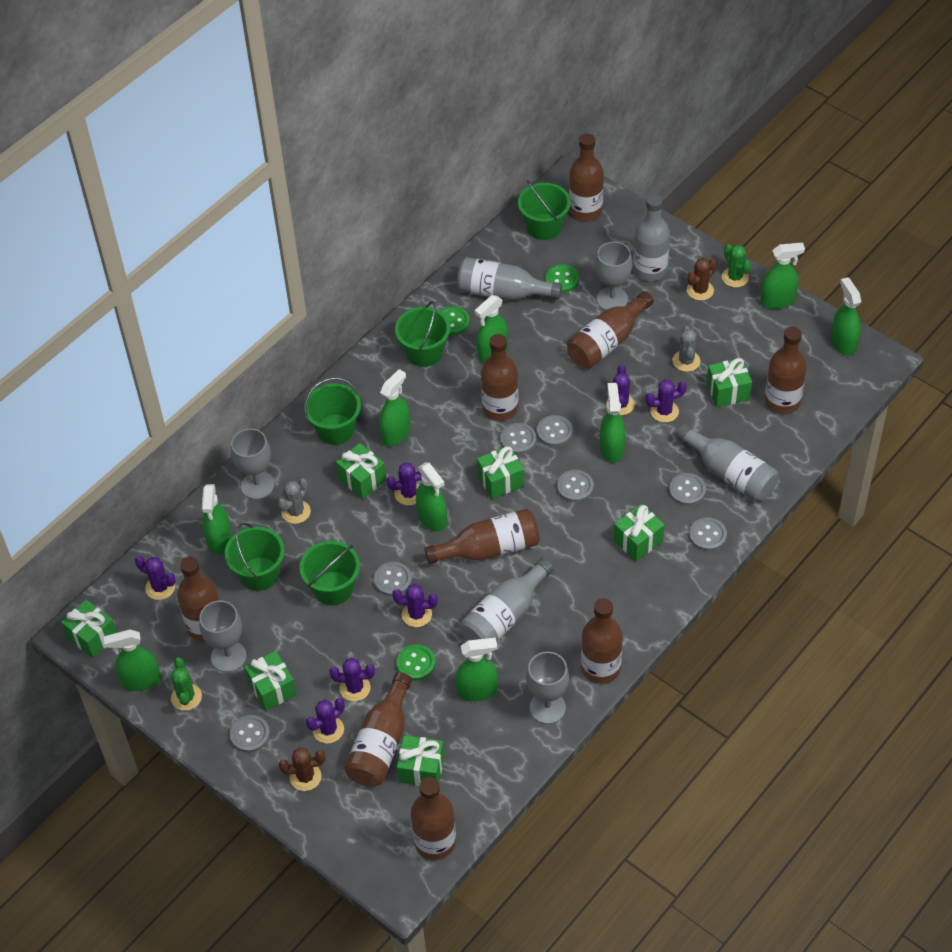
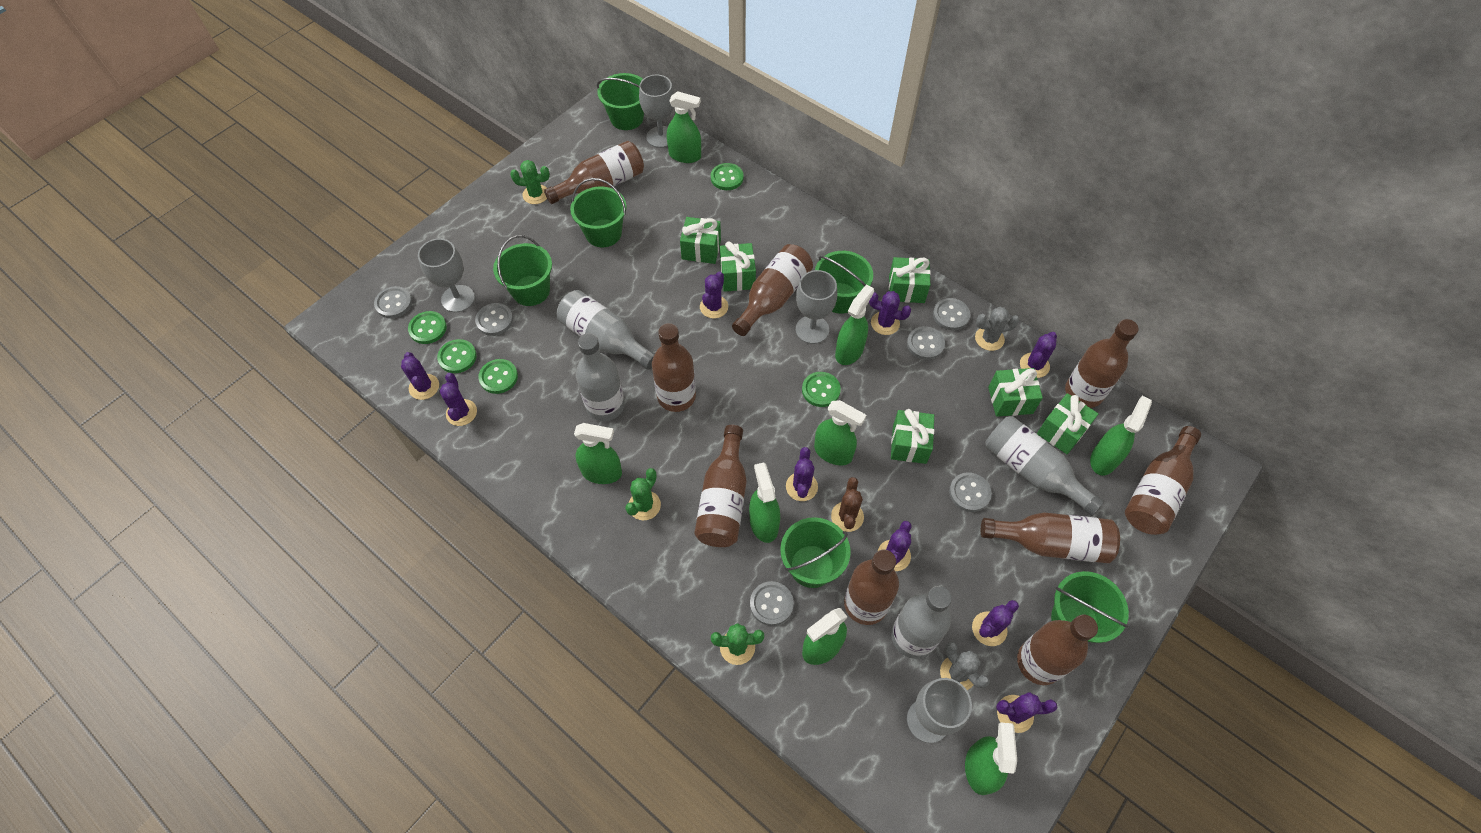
brown cactus: [279,747,325,791] [687,258,717,301] = 2 -> [831,477,864,532] = 1
green bucket: [225,523,285,591] [299,541,360,605] [304,377,361,445] [395,301,450,367] [518,180,571,240] = 5 -> [493,235,552,306] [570,178,626,247] [597,73,644,130] [780,517,851,588] [815,251,873,314] [1051,571,1129,643] = 6
green button: [396,644,435,681] [440,306,470,335] [545,264,579,293] = 3 -> [408,311,447,344] [437,339,477,373] [478,359,518,394] [711,163,744,190] [802,372,841,407] = 5
green cactus: [171,658,202,711] [722,244,751,288] = 2 -> [510,160,550,204] [625,468,661,520] [711,623,764,665] = 3
green gift: [61,600,117,658] [245,651,297,711] [336,443,386,499] [397,735,444,786] [477,446,524,499] [614,504,665,561] [707,358,752,407] = 7 -> [680,217,721,264] [720,241,756,292] [889,257,931,303] [891,409,934,464] [988,368,1043,417] [1037,393,1098,454] = 6
green spray bottle: [104,629,161,691] [202,484,232,555] [379,369,410,446] [416,462,447,532] [455,638,497,702] [475,295,508,363] [600,383,625,463] [761,243,805,309] [831,277,861,356] = 9 -> [574,423,622,484] [667,91,701,163] [749,462,780,543] [802,608,847,665] [814,400,866,466] [835,285,874,365] [965,723,1017,795] [1090,396,1152,475] = 8
grey button: [230,715,270,753] [374,562,412,596] [500,423,537,455] [537,415,573,447] [557,470,594,502] [669,473,706,506] [689,517,727,551] = 7 -> [374,286,412,318] [475,303,513,336] [750,581,794,626] [907,326,945,360] [933,298,970,330] [949,472,992,512] = 6
purple cactus: [135,556,176,600] [306,698,345,744] [330,658,375,701] [386,462,422,505] [392,584,438,627] [606,365,635,415] [646,380,687,423] = 7 -> [401,352,439,400] [439,373,477,426] [700,271,728,318] [786,447,818,501] [869,291,911,335] [878,521,911,571] [972,600,1019,646] [996,692,1057,733] [1020,332,1057,378] = 9

